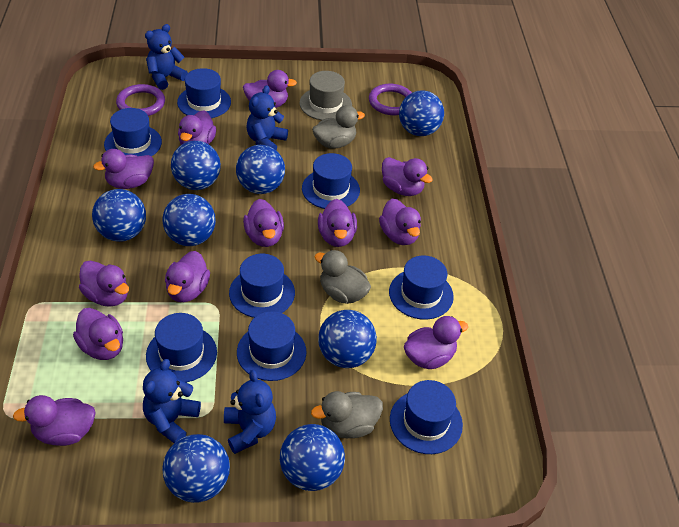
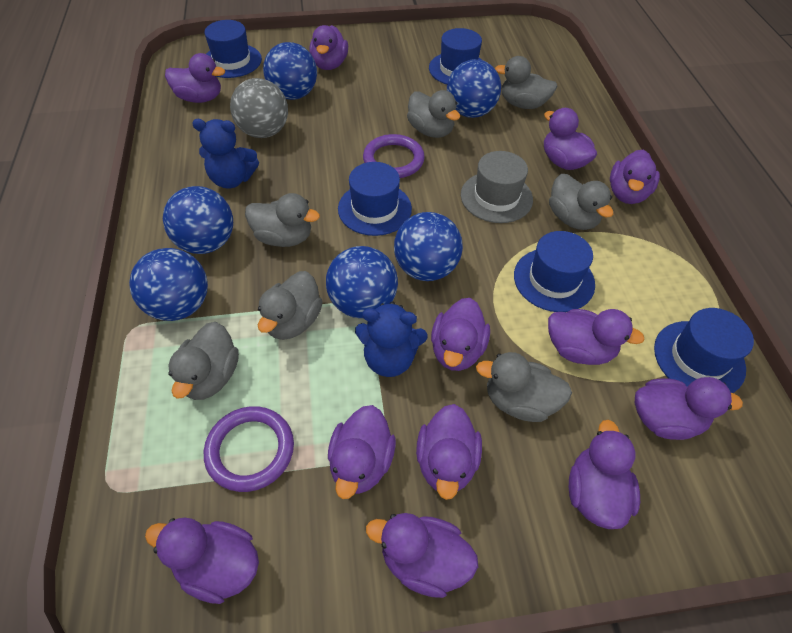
blue ball: [92,189,146,242] [162,194,216,246] [162,434,230,503] [171,141,221,190] [236,145,285,194] [280,424,345,491] [318,310,377,368] [399,90,444,136] = 8 -> [129,248,208,321] [163,186,233,254] [263,42,317,100] [326,246,398,318] [394,212,463,281] [447,59,501,118] = 6
blue hat: [104,108,162,157] [146,313,217,382] [177,68,231,118] [229,254,295,318] [237,311,307,381] [302,153,360,209] [389,255,454,320] [390,380,463,454] = 8 -> [205,20,262,78] [338,162,412,236] [429,28,482,85] [514,231,595,312] [654,308,754,393] = 5
blue teddy bear: [143,359,201,443] [145,24,188,90] [224,370,276,454] [246,86,288,151] = 4 -> [192,119,259,189] [355,302,428,377] = 2
grey ball: none = 0 -> [230,78,288,138] = 1
grey duck: [311,391,383,438] [312,105,365,149] [315,250,371,304] = 3 -> [168,322,239,400] [245,193,320,247] [258,271,323,340] [407,90,460,138] [476,352,572,422] [495,56,558,109] [549,174,613,230] = 7

